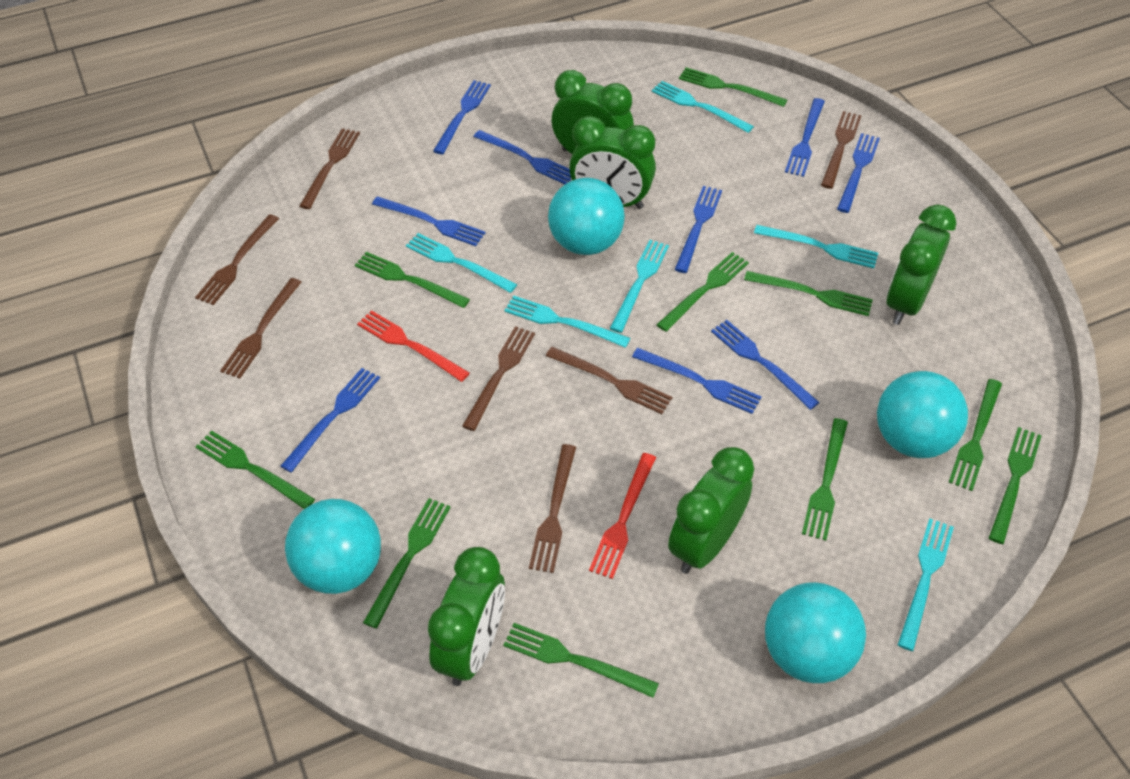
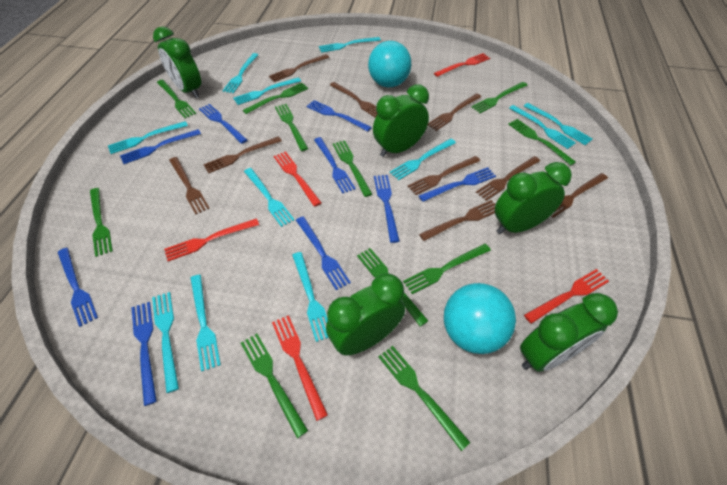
brown fork: [195,214,279,305] [220,278,301,379] [299,128,360,209] [462,326,535,431] [529,444,576,573] [546,347,672,414] [821,111,862,189] = 7 -> [169,157,210,214] [203,136,282,173] [269,54,329,82] [330,82,377,118] [408,156,480,195] [419,200,495,241] [428,93,481,131] [476,156,540,201] [551,173,608,218] = 9
green fork: [195,430,315,509] [355,252,470,308] [363,498,451,629] [503,623,659,698] [656,252,749,332] [679,67,787,107] [744,271,873,316] [802,418,848,541] [949,379,1002,491] [989,427,1042,544] = 10 -> [90,188,113,257] [157,80,196,118] [241,334,308,438] [243,83,308,114] [275,104,308,151] [333,140,372,197] [357,248,428,327] [378,346,471,451] [403,244,491,294] [471,82,528,113] [508,119,576,165] = 11
red fork: [357,310,470,382] [589,453,656,579] = 2 -> [164,218,259,261] [272,315,328,421] [274,151,322,207] [434,53,490,77] [524,269,609,324] = 5
turquoise ball: [285,499,381,594] [548,178,625,255] [765,582,866,683] [877,371,968,458] = 4 -> [368,41,411,87] [444,283,516,354] = 2
turquoise fork: [406,233,517,293] [504,295,630,348] [610,240,669,333] [652,81,754,133] [754,225,878,268] [898,518,954,651] = 6 -> [108,121,188,154] [152,292,179,393] [191,275,221,371] [223,53,258,93] [233,77,301,105] [244,168,295,227] [292,252,328,342] [319,37,381,53] [390,139,456,180] [509,105,576,149] [524,103,593,145] = 11

